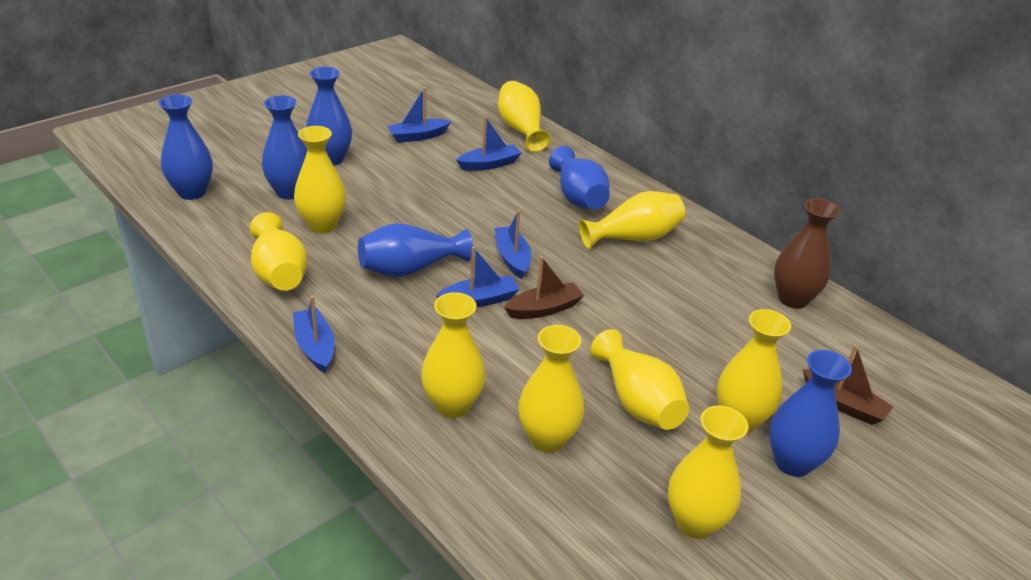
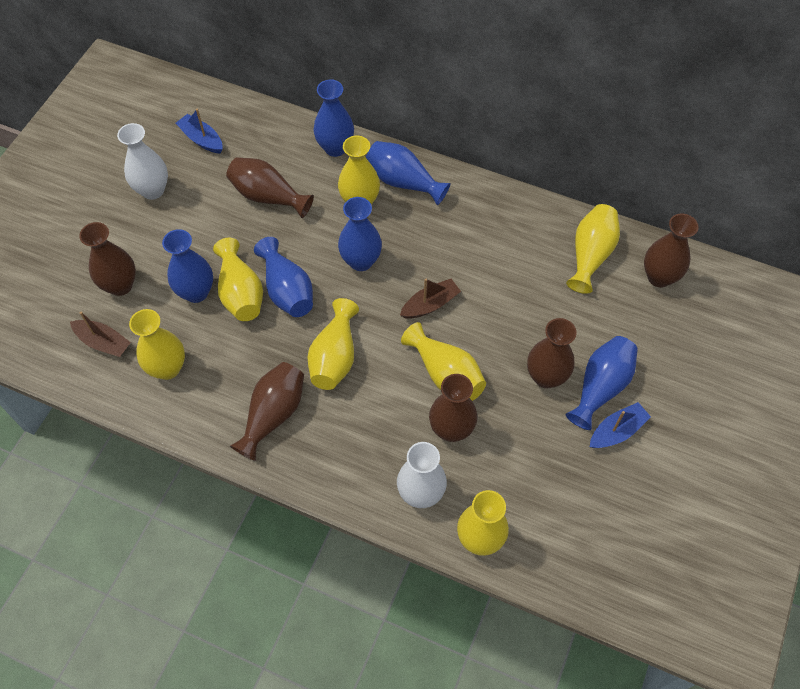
blue boat: [293,296,335,373] [387,87,451,143] [436,247,520,307] [456,116,521,171] [495,210,531,279] = 5 -> [176,109,223,153] [590,402,651,448] = 2
brown vase: [774,198,840,309] = 1 -> [79,222,136,296] [226,157,314,218] [230,362,304,461] [429,374,477,442] [527,318,576,388] [644,213,698,288] = 6
white vase: none = 0 -> [117,123,168,200] [397,442,447,508] = 2
yellow vase: [250,212,308,291] [294,126,346,234] [421,292,486,418] [498,81,551,152] [518,325,584,453] [579,191,685,249] [591,329,689,430] [668,405,748,539] [717,309,791,433] = 9 -> [129,309,185,380] [213,238,263,321] [307,298,359,390] [338,135,380,205] [401,322,486,401] [457,490,509,556] [566,204,620,294] = 7

